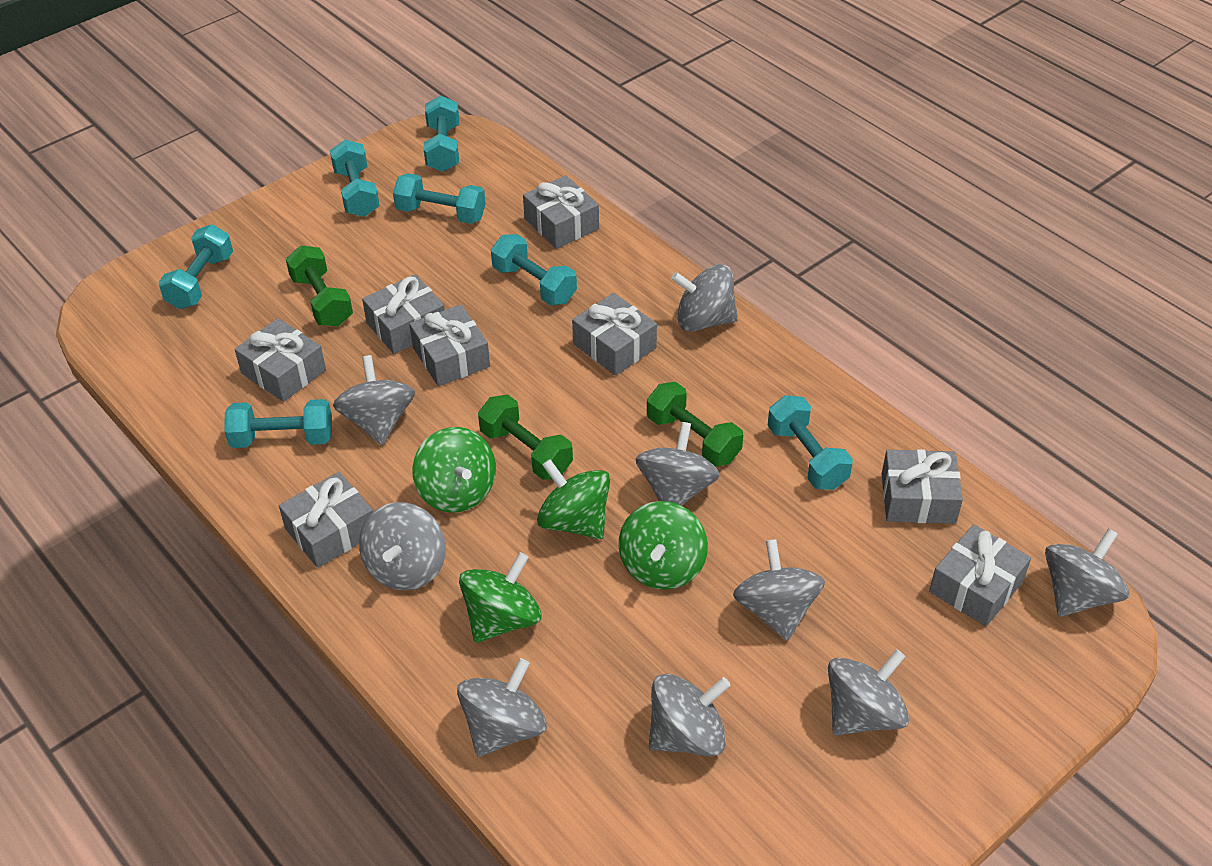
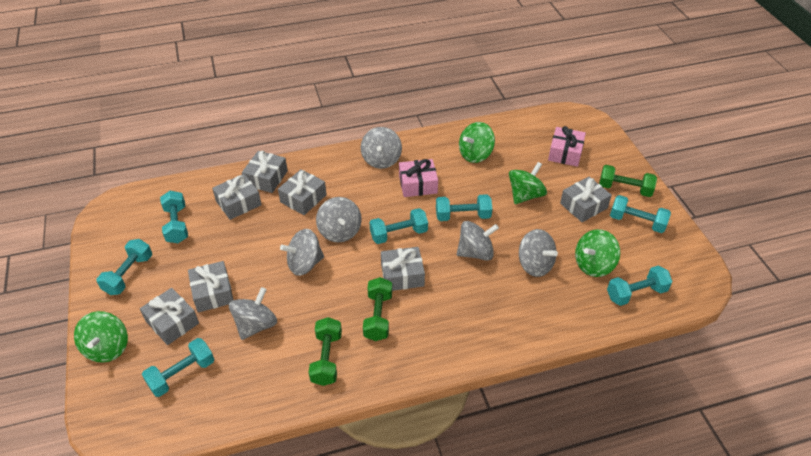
grey gift: [235,318,326,402] [279,472,373,568] [362,274,445,354] [409,304,490,386] [523,175,599,249] [572,293,657,376] [882,449,963,524] [929,524,1031,626] = 8 -> [140,288,199,345] [188,261,233,313] [212,174,262,220] [242,151,288,193] [278,169,327,215] [381,247,425,291] [560,177,612,222] = 7
grey spinning top: [333,355,415,445] [359,502,446,590] [457,658,547,757] [635,422,720,506] [649,674,731,757] [671,264,738,332] [733,539,825,641] [828,649,909,736] [1045,528,1130,617] = 9 -> [229,287,277,340] [280,229,324,276] [316,197,362,242] [361,127,402,169] [457,221,499,261] [519,229,558,277] = 6
pink gift: none = 0 -> [399,159,438,197] [548,126,586,167] = 2

